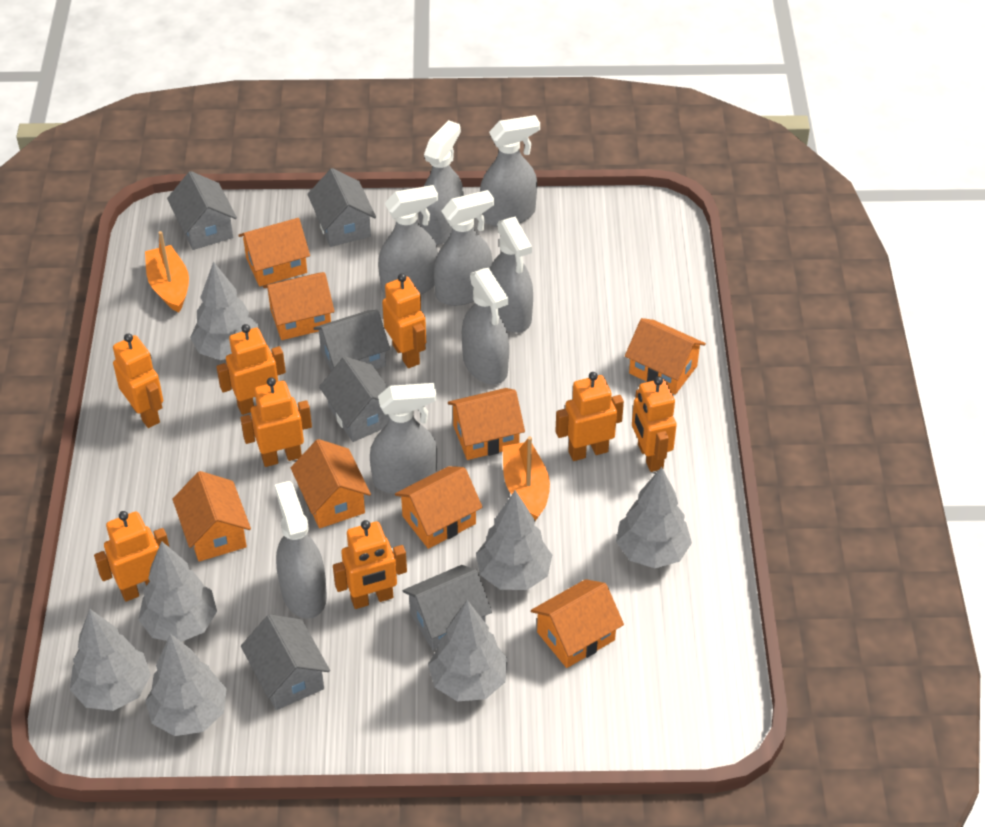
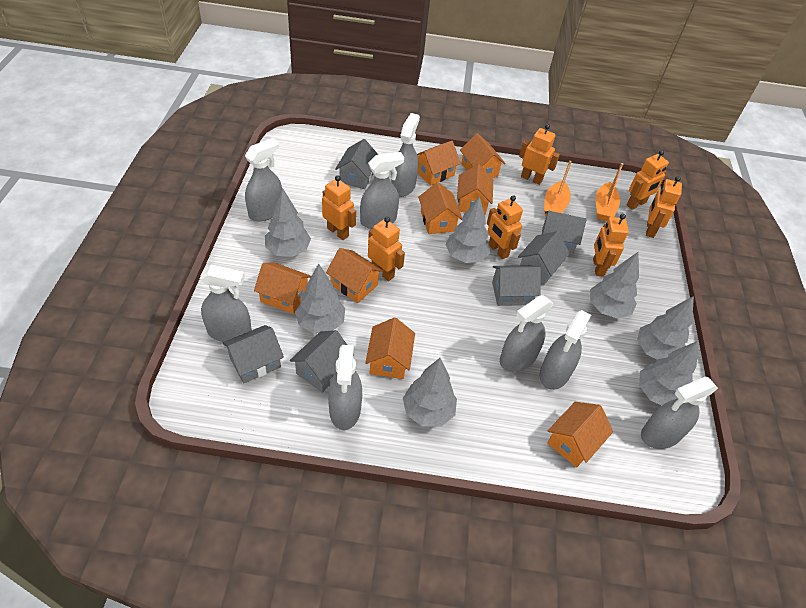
orange robot: [94,511,170,602] [113,333,163,428] [216,324,286,415] [240,377,312,467] [333,520,407,609] [382,273,426,368] [555,372,624,461] [632,376,677,472] = 8 -> [322,175,356,240] [368,217,405,281] [487,195,523,259] [519,124,560,185] [593,214,629,277] [627,150,669,210] [646,176,682,238] = 7

